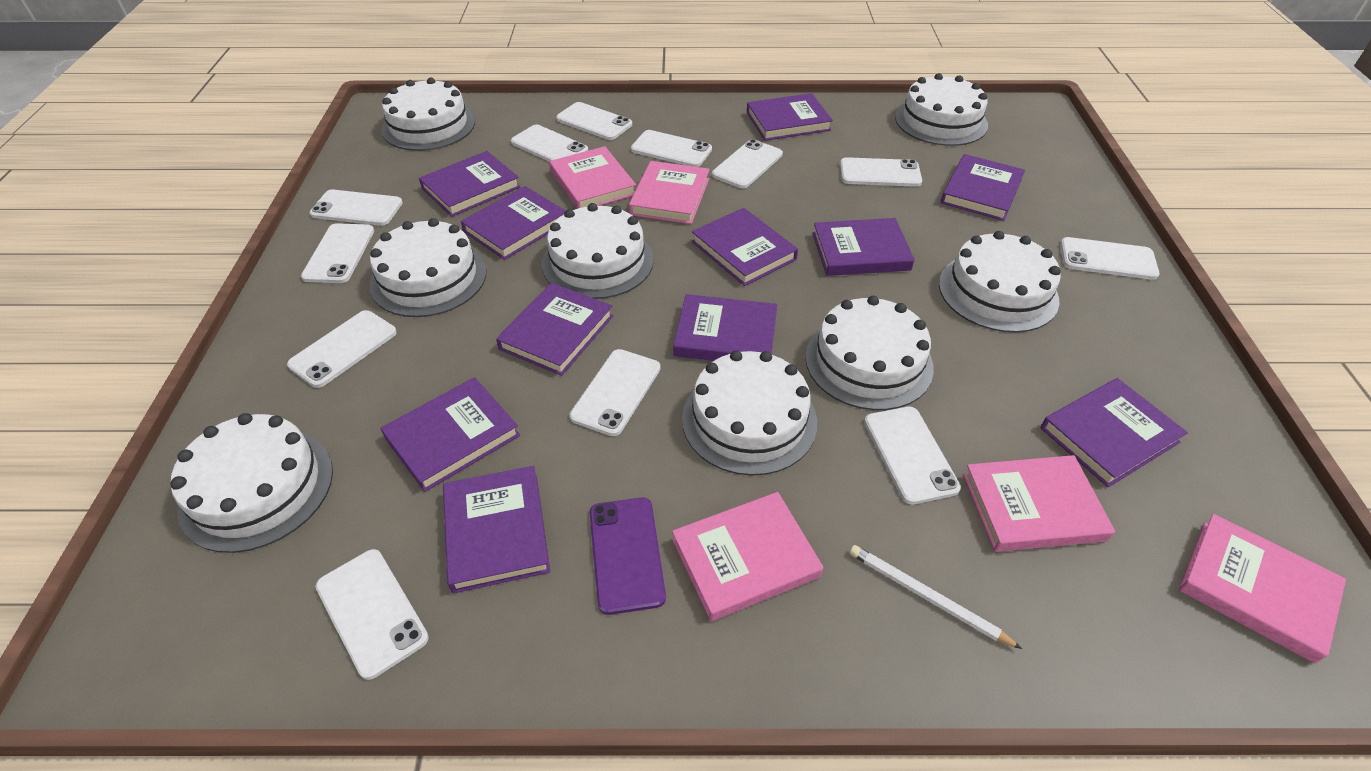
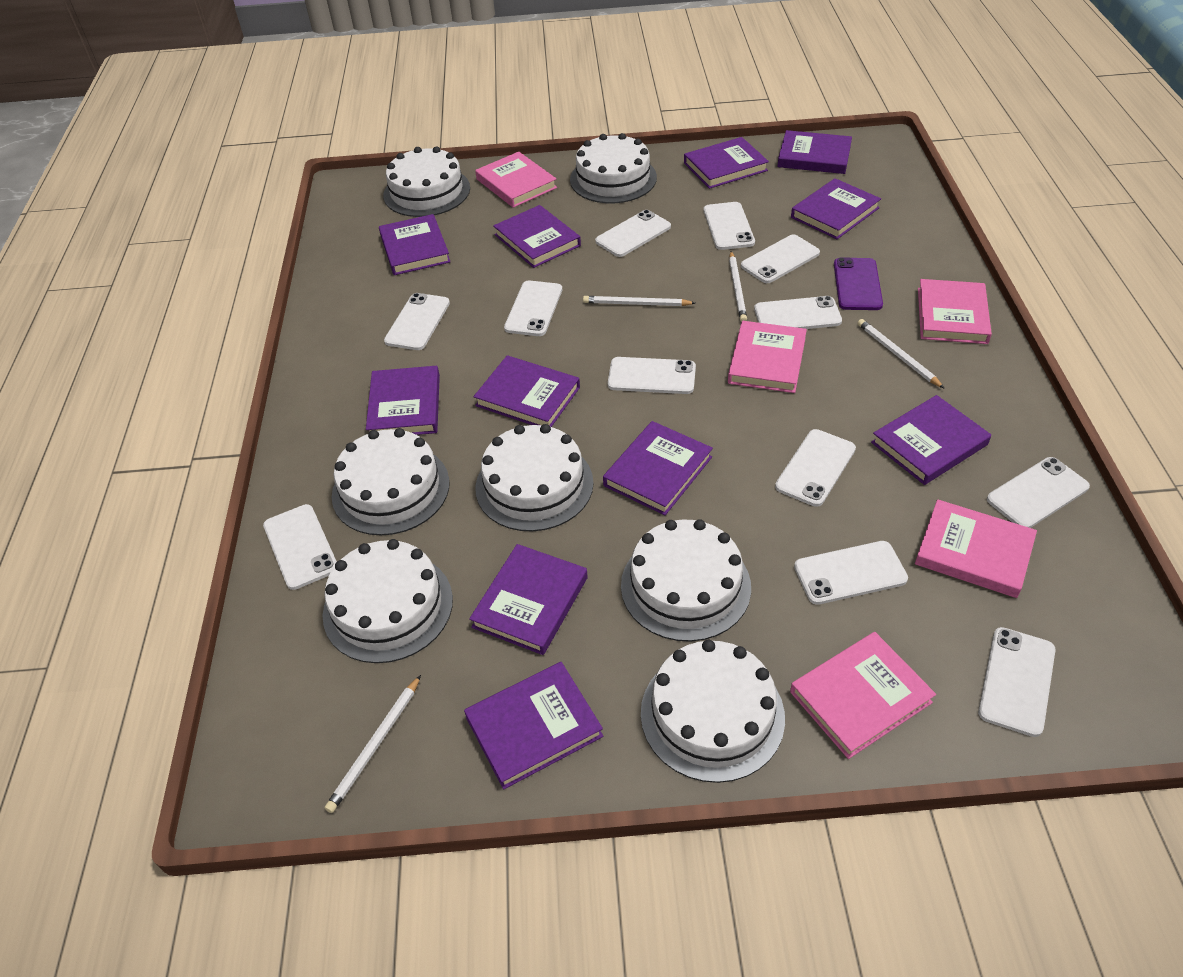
white cake: [170,413,333,553] [369,218,487,317] [381,77,475,151] [542,203,654,299] [682,350,817,476] [805,296,934,410] [895,73,988,146] [939,231,1061,332] = 8 -> [323,539,453,663] [332,428,450,535] [383,146,470,217] [475,424,594,531] [570,133,657,203] [621,519,751,642] [641,640,785,783] = 7
white pencil: [850,545,1022,649] = 1 -> [325,675,421,813] [583,296,695,306] [729,251,747,322] [858,319,944,388] = 4

